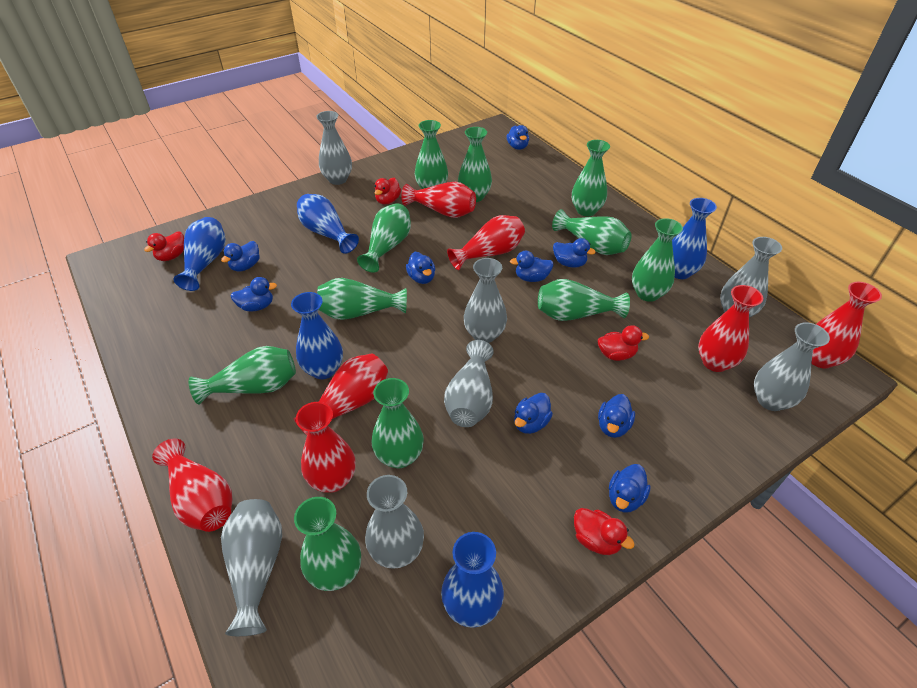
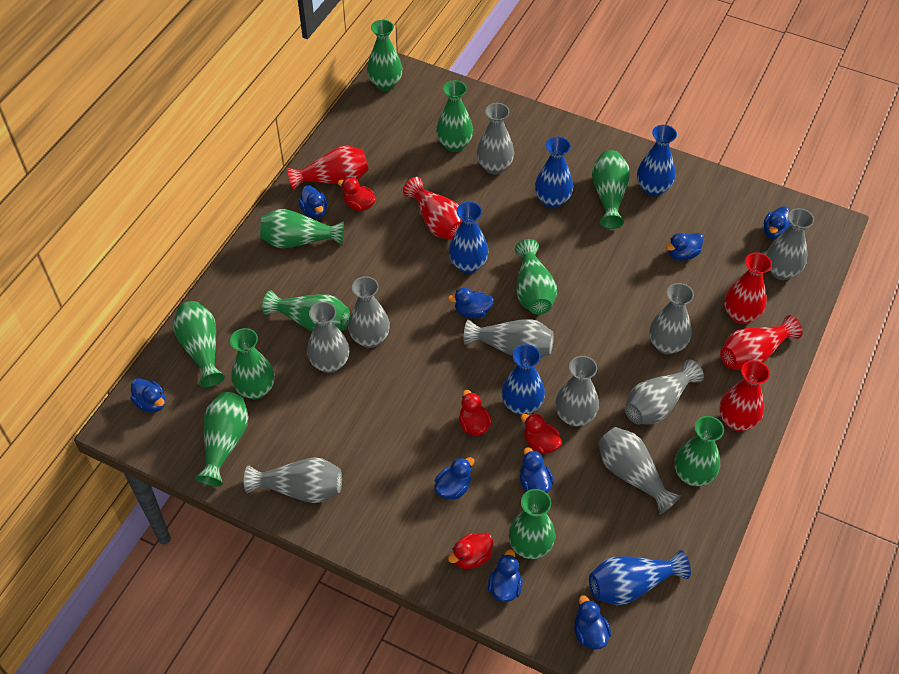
grey vase: [221,499,282,636] [316,111,352,185] [365,475,424,569] [444,340,494,427] [464,258,507,343] [720,237,782,317] [754,322,830,411] = 7 -> [244,457,342,503] [307,302,349,373] [348,276,390,348] [464,319,554,358] [477,103,514,175] [555,356,599,427] [598,427,681,514] [625,359,704,424] [649,283,694,355] [766,208,814,280] = 10
red vase: [152,438,232,532] [294,354,388,435] [296,402,356,493] [401,182,476,218] [447,215,525,270] [698,285,763,372] [812,282,882,369] = 7 -> [287,146,369,190] [403,177,462,239] [719,360,770,431] [720,315,803,371] [724,252,772,324] = 5

